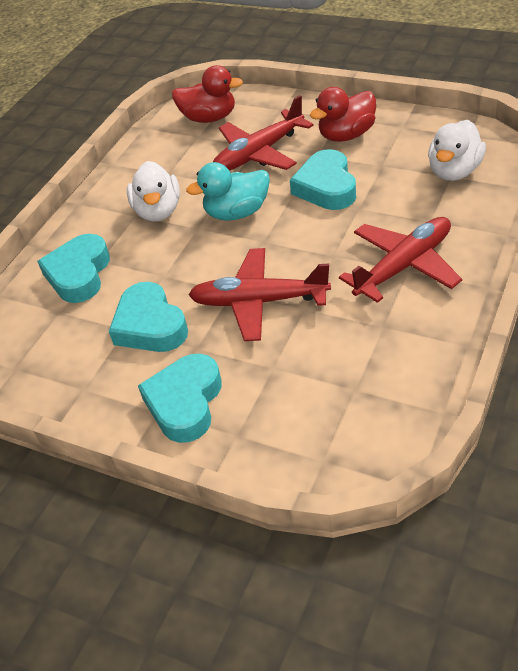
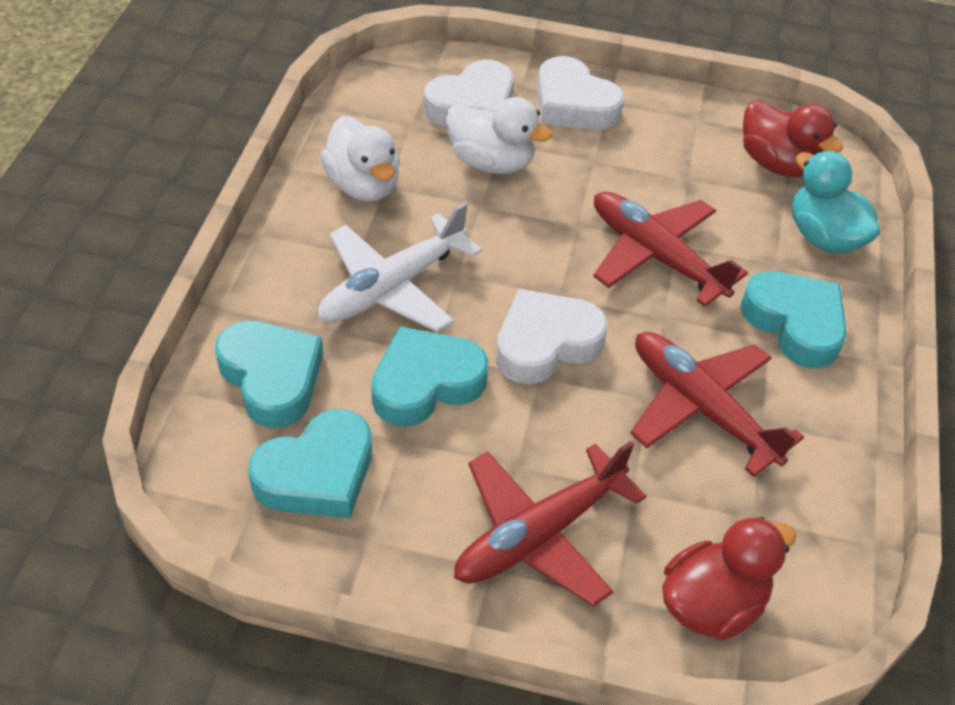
white heart: none = 0 -> [424,60,514,127] [496,289,607,384] [537,56,624,130] = 3
white plane: none = 0 -> [318,202,482,333] = 1

